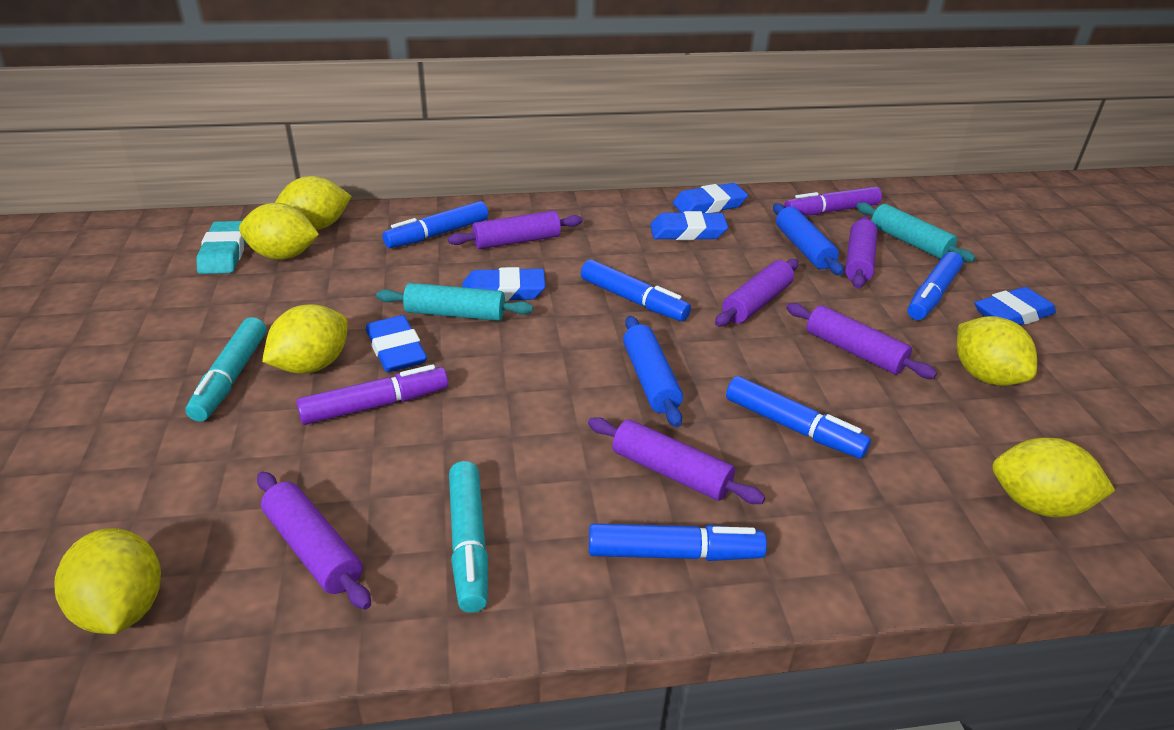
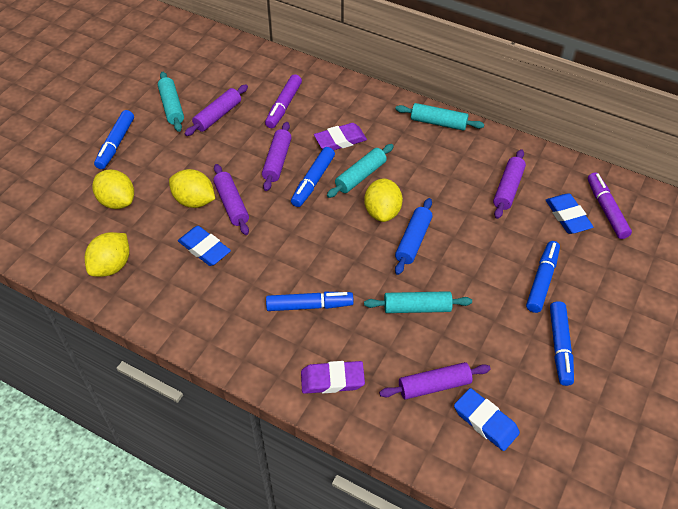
blue eraser: [366,315,427,372] [462,267,545,301] [650,211,728,240] [673,183,748,213] [975,287,1056,325] = 5 -> [178,226,231,266] [454,388,520,451] [546,193,593,234] = 3
blue rolling pin: [623,316,683,427] [773,203,844,275] = 2 -> [395,198,433,275] = 1
purple eraser: none = 0 -> [301,361,365,394] [314,123,367,150] = 2
purple rolling pin: [257,472,371,610] [448,211,583,249] [588,417,765,504] [715,259,799,327] [786,303,937,379] [845,216,878,289] = 6 -> [184,85,248,136] [213,164,249,235] [262,122,292,191] [379,362,491,400] [493,149,526,219] = 5
turquoise eraser: [196,221,246,274] = 1 -> none = 0
turquoise marker: [186,317,266,422] [449,461,488,613] = 2 -> none = 0
turquoise rolling pin: [376,283,533,321] [856,202,976,262] = 2 -> [158,72,184,132] [327,144,394,198] [364,291,472,313] [395,103,484,131] = 4
yellow lemon: [54,528,161,634] [239,203,319,260] [262,304,348,374] [275,176,352,230] [957,316,1037,386] [992,438,1115,517] = 6 -> [85,232,129,277] [92,169,134,209] [169,169,215,208] [364,178,403,222] = 4

